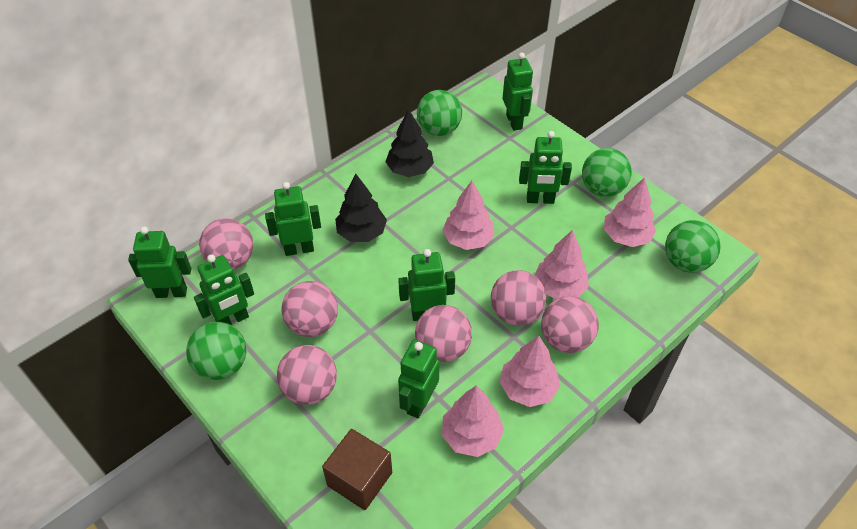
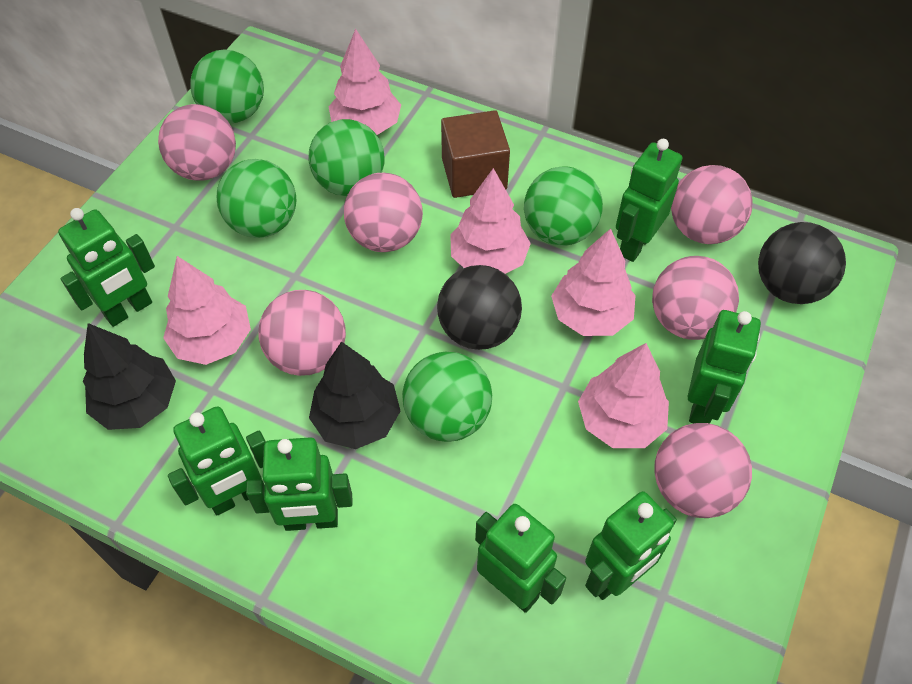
black ball: none = 0 -> [437,265,522,350] [758,222,846,304] = 2
green ball: [186,322,246,380] [417,90,462,136] [582,148,632,197] [665,220,721,273] = 4 -> [190,49,264,124] [217,159,296,238] [308,119,385,196] [402,352,492,442] [524,166,603,246] = 5

